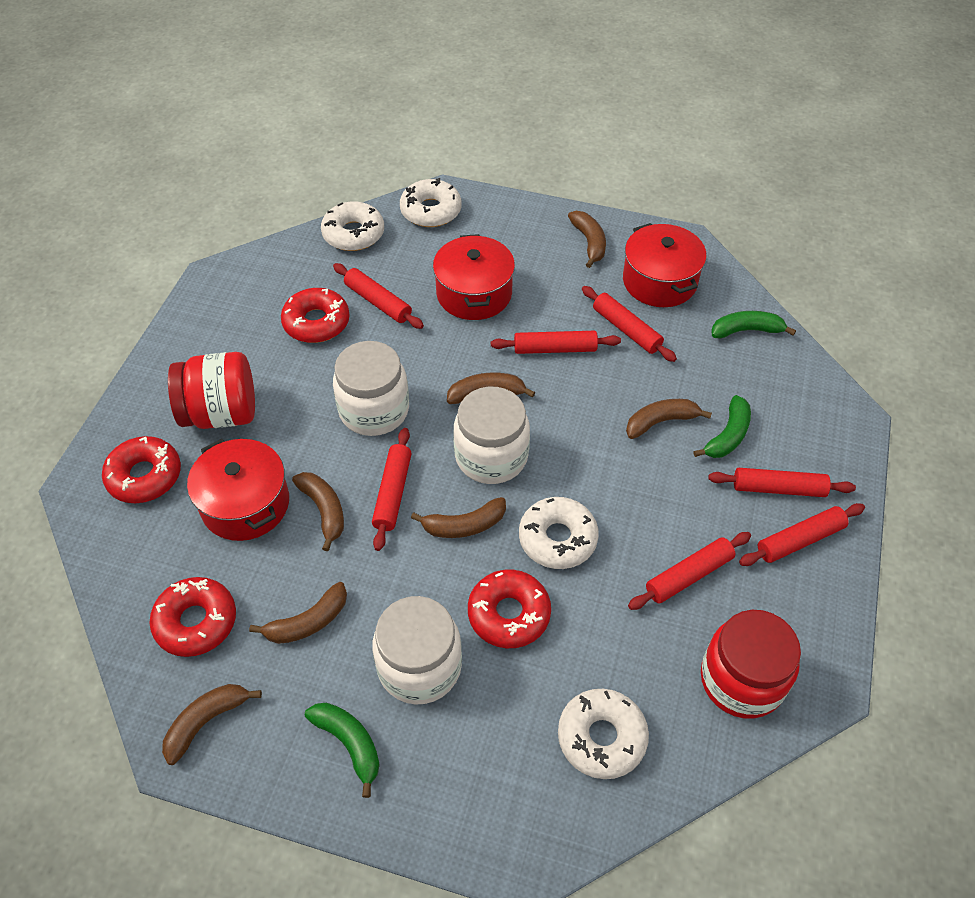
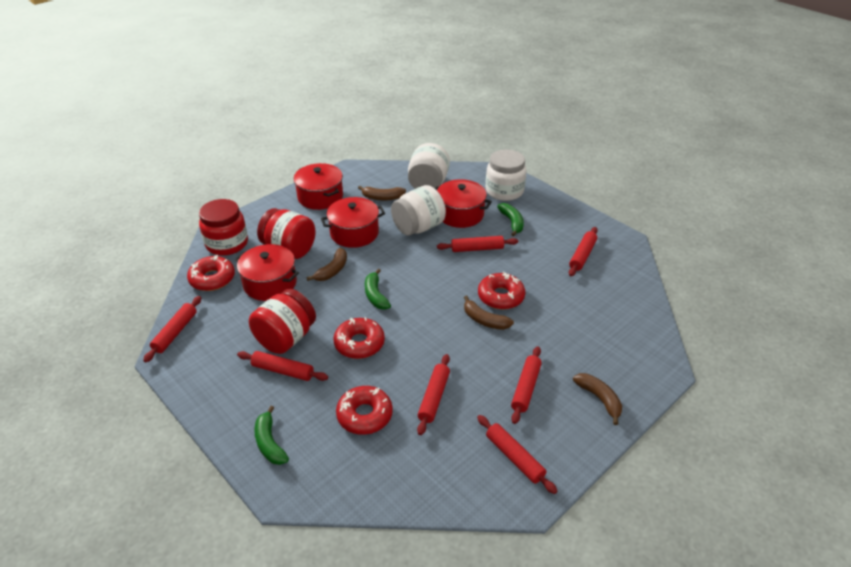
brown banana: [162,684,262,765] [249,582,347,644] [292,472,344,551] [411,497,506,538] [447,372,535,404] [568,211,606,268] [626,399,712,439] = 7 -> [307,248,347,281] [358,186,406,200] [464,296,514,330] [573,373,622,425] = 4
red jar: [168,352,255,429] [701,610,801,719] = 2 -> [199,199,248,256] [249,289,316,354] [257,208,316,259] = 3
red pot: [187,438,289,541] [433,234,515,320] [623,223,707,307] = 3 -> [235,244,299,301] [294,163,343,210] [321,197,385,248] [435,179,492,228] = 4
white donut: [321,201,384,251] [400,178,462,227] [519,497,599,569] [558,689,649,779] = 4 -> none = 0

